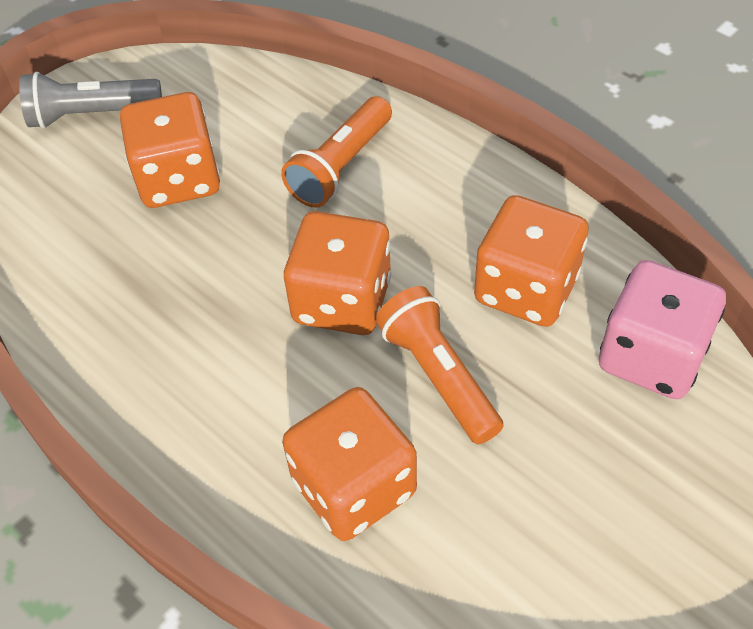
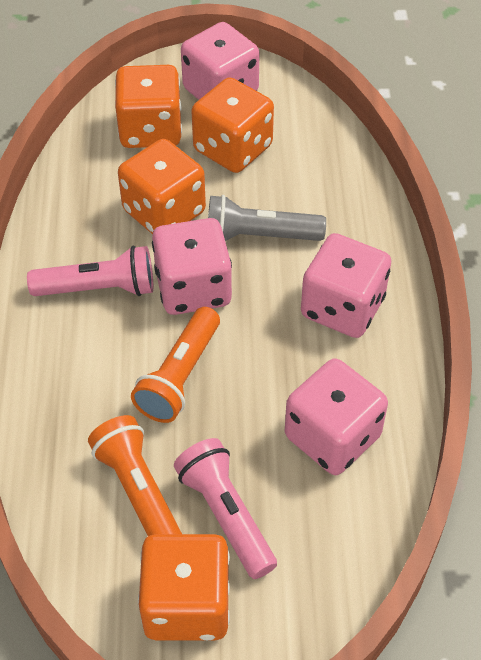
pink dice: [599,260,726,399] = 1 -> [152,218,232,315] [181,22,260,100] [285,358,388,475] [301,233,391,338] = 4
pink flashlight: none = 0 -> [27,246,153,296] [174,438,277,579] = 2

